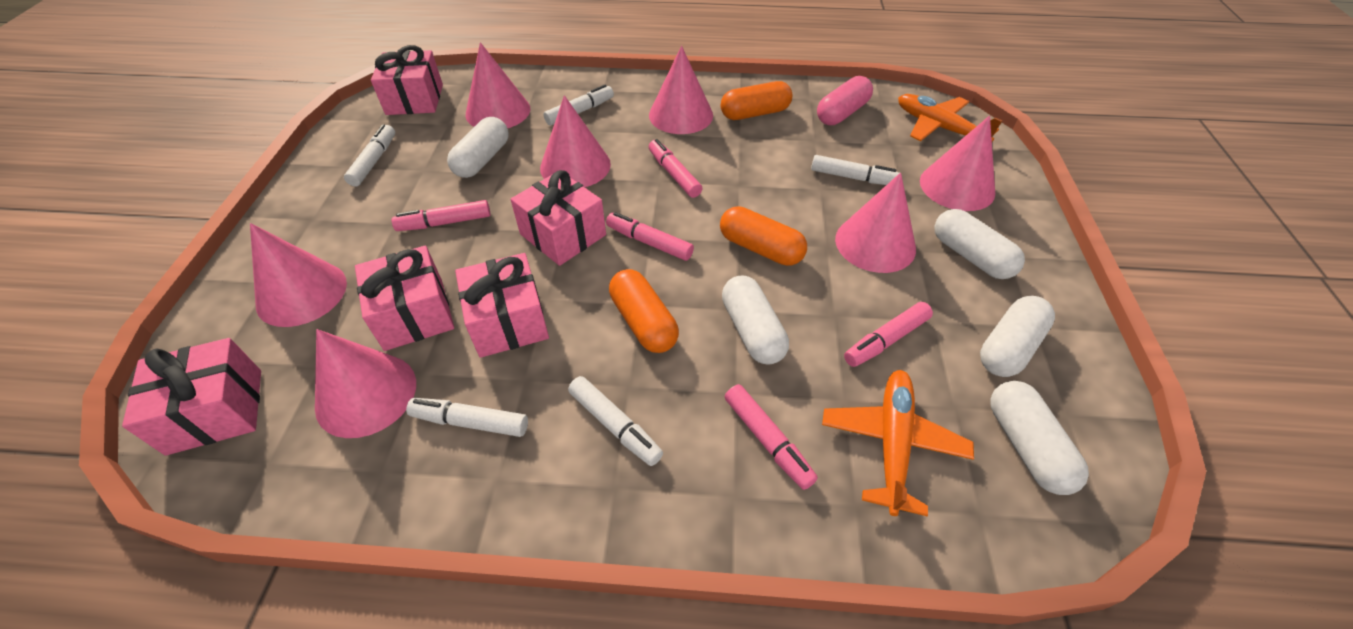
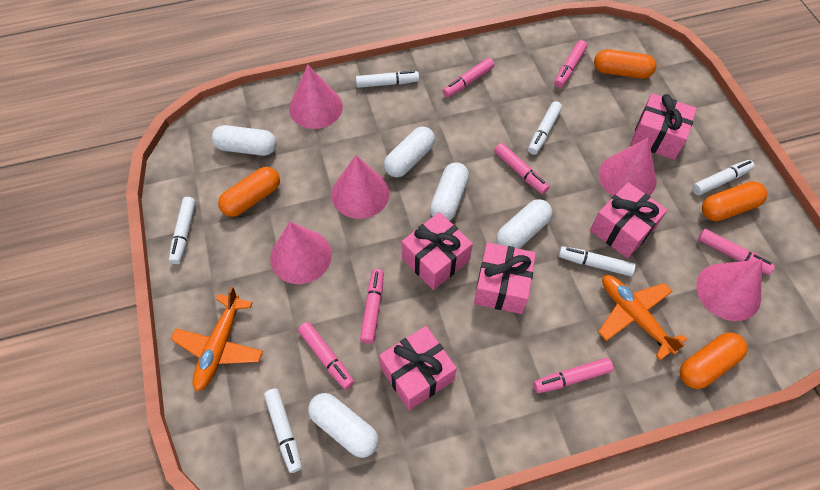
orange capsule: [609,269,679,353] [720,206,807,266] [721,81,792,120] = 3 -> [218,167,280,217] [594,49,656,79] [680,332,748,389] [702,181,767,221] = 4
pink capsule: [817,76,873,125] = 1 -> none = 0
pink cone: [250,223,347,327] [315,329,416,438] [466,42,530,128] [540,95,611,187] [649,46,713,134] [835,173,916,273] [920,116,995,211] = 7 -> [270,222,332,284] [289,64,343,129] [331,155,389,219] [599,138,656,196] [696,259,762,321] = 5
pink marker: [392,200,490,231] [606,212,694,261] [649,139,703,198] [724,384,818,490] [844,302,933,367] = 5 -> [298,322,354,390] [360,269,384,344] [443,58,494,98] [494,143,549,194] [533,358,613,393] [554,40,587,88] [698,229,775,275] = 7
white marker: [344,124,395,186] [406,398,528,437] [543,84,614,126] [568,376,663,466] [811,155,899,185] = 5 -> [169,197,196,264] [264,388,302,473] [356,71,419,88] [528,101,562,155] [558,246,635,276] [692,160,755,195] = 6

